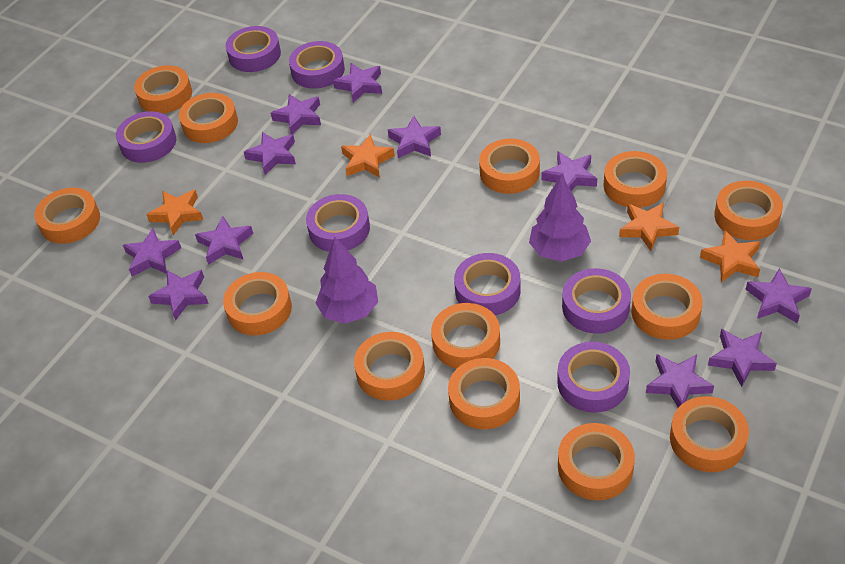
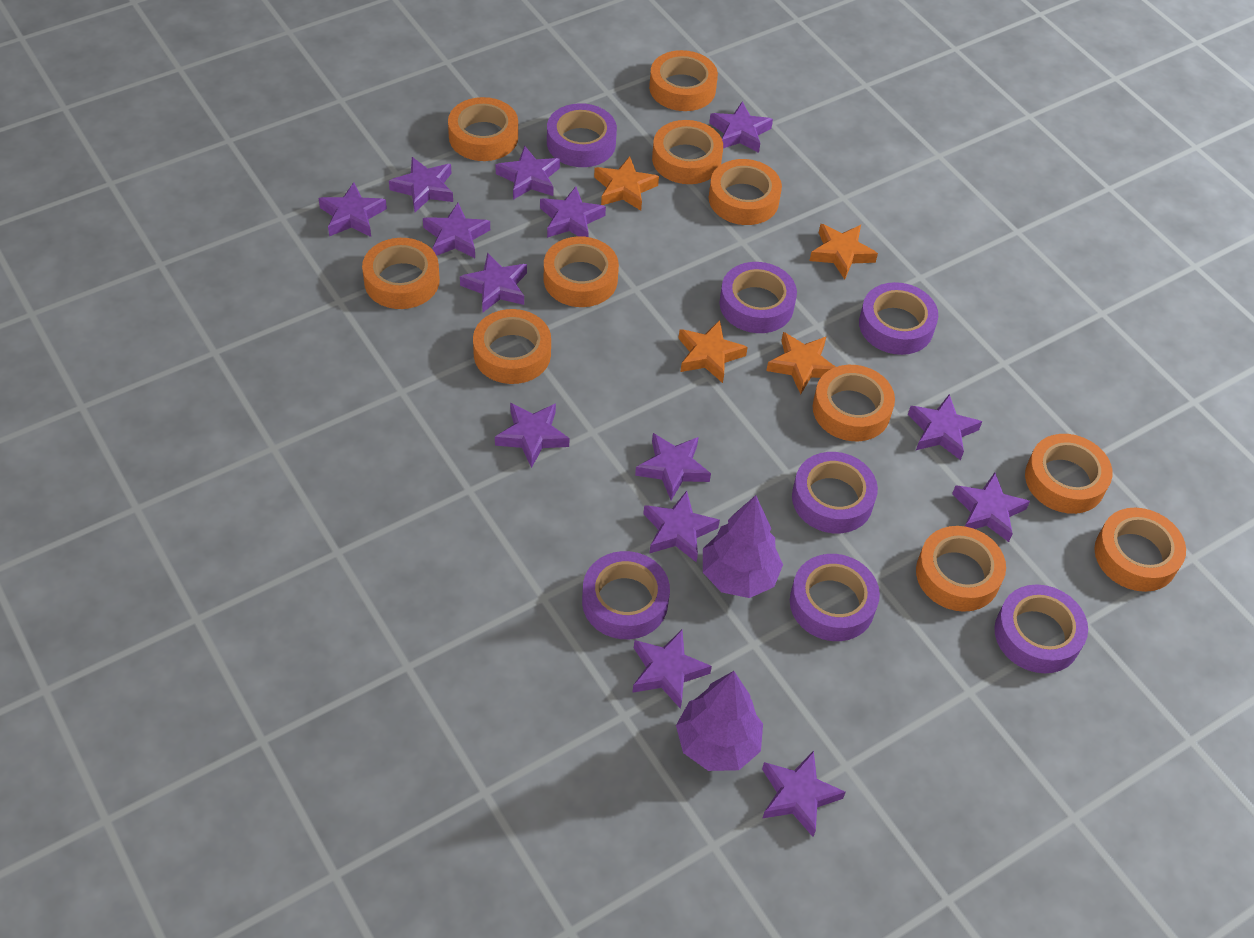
orange tape: [35,187,100,244] [134,65,192,113] [179,93,238,143] [223,272,292,335] [354,332,425,401] [431,303,500,369] [448,358,520,429] [479,139,540,194] [558,423,635,501] [604,151,667,208] [631,274,703,340] [670,396,749,472] [714,181,783,240] = 13 -> [362,238,440,309] [448,97,518,161] [473,309,551,384] [544,236,619,307] [649,50,718,111] [652,120,723,184] [709,159,782,225] [813,365,895,441] [916,526,1006,612] [1025,434,1113,514] [1094,508,1186,592] = 11
purple star: [123,228,181,277] [148,270,209,321] [195,216,253,265] [244,132,296,175] [271,94,321,134] [333,63,382,103] [388,116,441,158] [542,151,597,191] [646,354,714,408] [708,329,777,387] [745,268,812,323] = 11 -> [318,182,387,237] [389,157,453,212] [423,203,490,258] [460,252,527,312] [495,146,560,200] [495,402,570,468] [540,187,606,238] [632,630,712,709] [635,433,711,500] [643,491,720,563] [709,101,773,153] [762,751,846,837] [908,394,982,460] [952,472,1030,542] = 14

